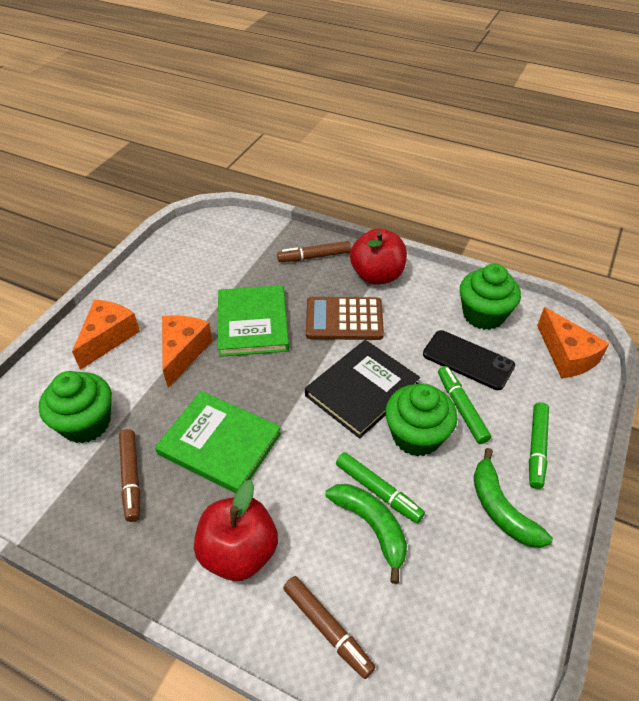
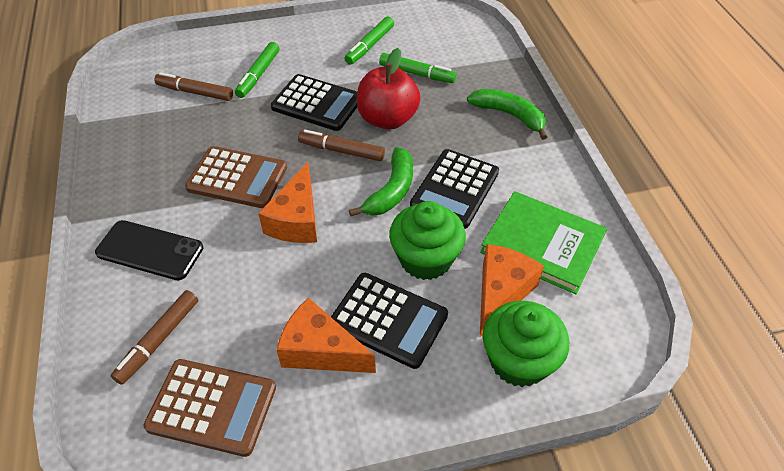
black book: [305,340,420,438] = 1 -> none = 0
black calculator: none = 0 -> [271,74,357,131] [331,273,448,369] [410,149,499,229] = 3
brown calculator: [306,297,384,340] = 1 -> [143,359,276,457] [185,146,287,208] = 2
green book: [155,391,281,493] [218,285,289,357] = 2 -> [480,191,607,294] = 1
green cupcake: [39,371,112,443] [385,384,458,457] [460,264,521,330] = 3 -> [389,201,466,280] [483,301,569,387] = 2
red apple: [194,480,278,581] [350,229,407,285] = 2 -> [357,48,421,130] = 1

